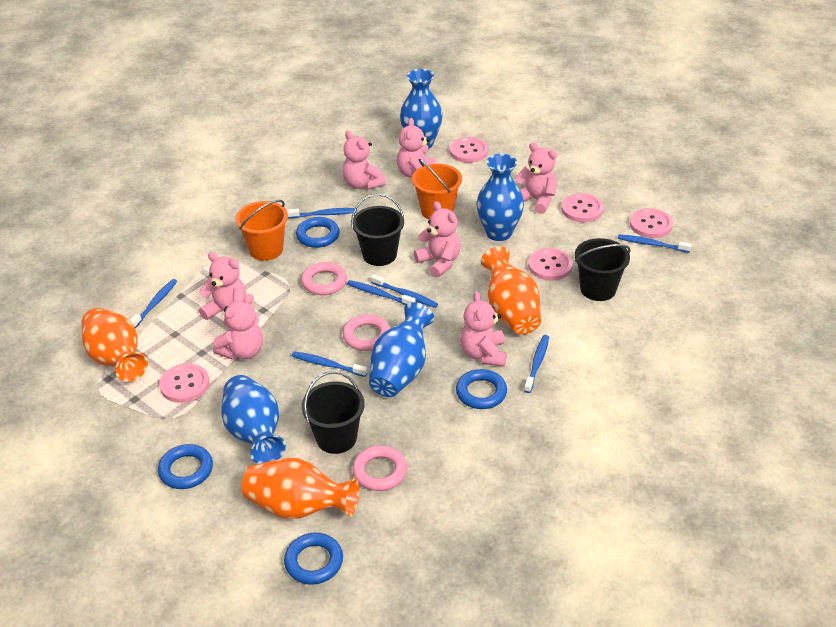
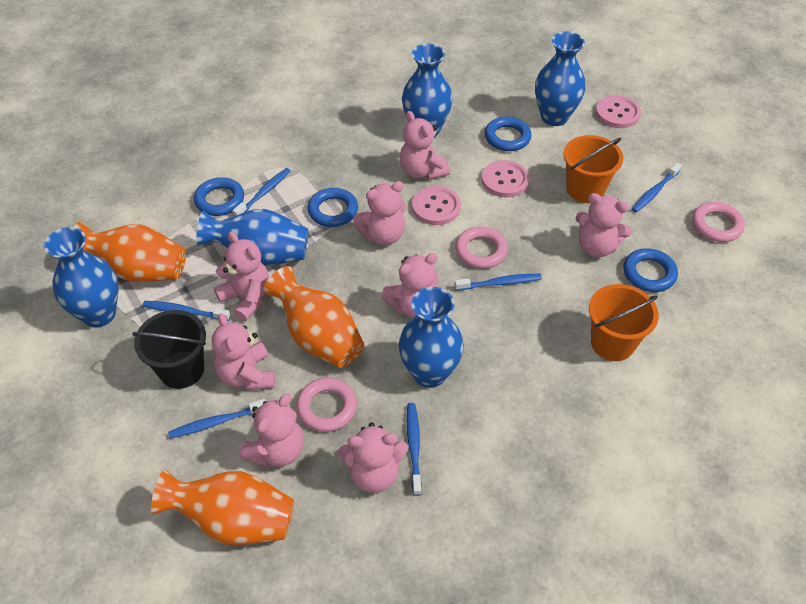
black bucket: [302,371,365,454] [351,194,404,266] [575,238,631,301] = 3 -> [132,310,206,389] = 1
blue toothbrush: [130,279,177,328] [287,208,357,218] [292,351,367,377] [347,280,415,305] [371,274,438,308] [524,335,549,393] [618,234,692,253] = 7 -> [142,301,230,321] [168,399,266,438] [233,168,291,216] [407,403,422,496] [454,274,542,291] [632,162,682,213] = 6
blue vase: [221,375,286,464] [369,302,434,397] [400,69,443,149] [476,154,524,241] = 4 -> [44,227,118,327] [196,209,308,266] [399,287,464,388] [402,44,453,137] [535,31,586,126] = 5
pink button: [159,363,210,403] [449,137,488,163] [528,248,573,281] [561,193,603,222] [630,208,673,238] = 5 -> [412,186,461,225] [482,160,530,197] [596,95,641,128] = 3
pink teddy bear: [199,252,247,328] [213,294,263,360] [342,130,386,190] [397,118,435,178] [414,201,461,278] [460,291,507,367] [515,142,557,214] = 7 -> [211,313,275,390] [214,232,269,321] [239,393,304,467] [338,422,408,493] [353,181,406,245] [381,253,439,318] [400,111,450,180] [576,193,632,257] = 8

